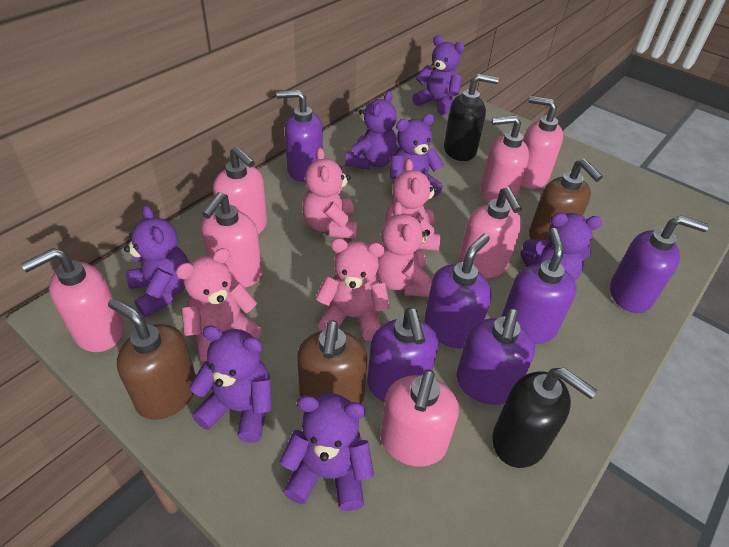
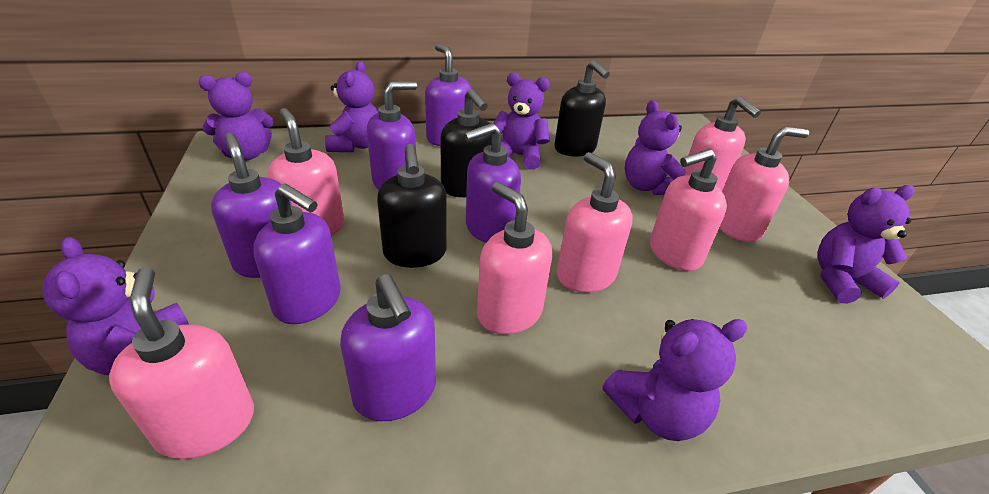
black soap dispenser: [444,74,499,161] [492,368,597,468] = 2 -> [377,144,447,268] [440,89,492,197] [554,60,610,157] = 3
brown soap dispenser: [108,298,196,420] [297,320,367,404] [529,159,603,242] = 3 -> none = 0
pink teddy bear: [176,248,262,362] [302,147,358,239] [315,238,390,341] [376,201,433,297] [386,158,441,251] = 5 -> none = 0

